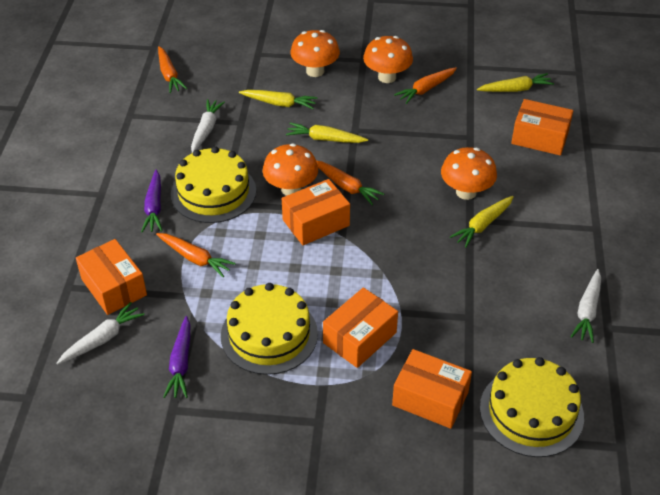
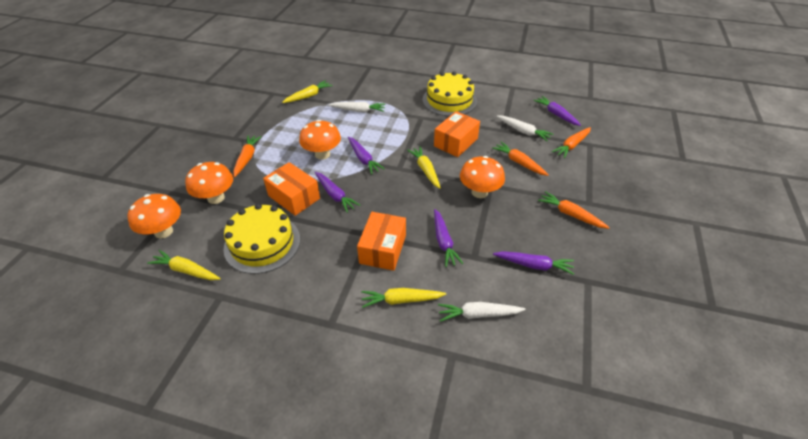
orange box: [76,239,147,315] [282,179,350,245] [323,287,398,368] [392,349,472,429] [511,99,573,155] = 5 -> [263,162,320,216] [357,212,406,271] [434,111,480,157] = 3
purple carrot: [141,169,163,233] [163,316,190,398] = 2 -> [315,172,360,213] [348,137,385,174] [434,209,464,267] [493,251,574,275] [533,96,581,126] = 5
yellow cake: [171,146,256,223] [221,283,318,375] [480,357,584,457] = 3 -> [223,204,300,274] [423,71,477,116] = 2

